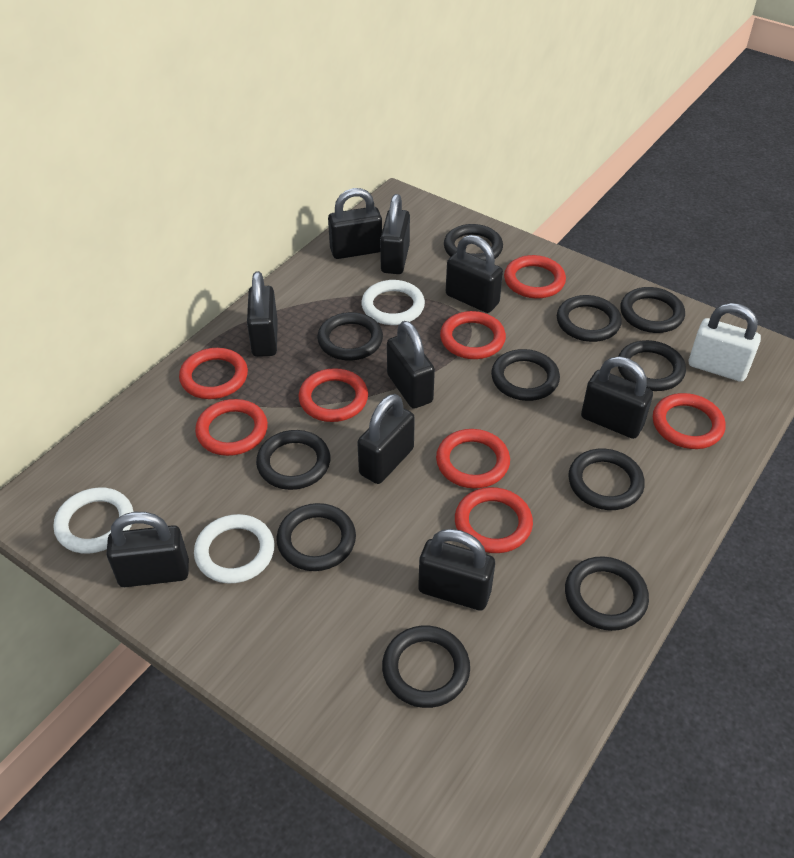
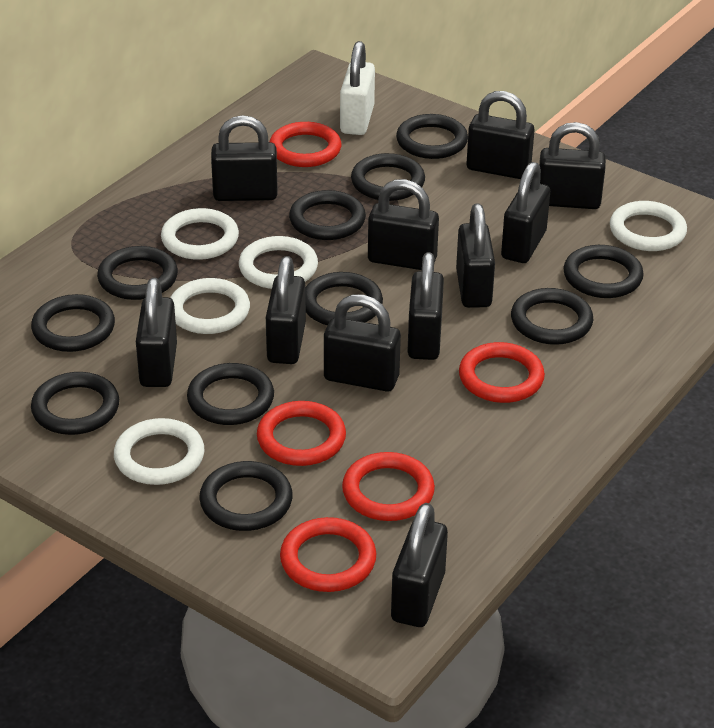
black padlock: [106,512,189,587] [247,271,278,357] [328,188,382,259] [357,394,415,484] [380,194,410,274] [387,321,435,409] [418,529,495,611] [446,235,503,313] [581,357,653,439] = 9 -> [136,278,177,387] [211,115,278,201] [266,256,306,364] [324,295,401,392] [368,179,439,270] [391,503,448,627] [407,252,444,360] [456,204,495,308] [467,91,535,179] [501,162,550,263] [539,122,606,209] = 11
red ring: [179,348,248,399] [195,399,268,456] [299,368,368,422] [436,429,510,489] [440,311,506,359] [455,487,533,553] [504,255,566,298] [653,393,726,449] = 8 -> [257,401,346,466] [270,122,341,167] [280,517,376,592] [342,452,435,521] [459,342,545,403] = 5
white ring: [53,487,134,554] [194,514,275,583] [362,280,425,325] = 3 -> [114,418,204,485] [161,208,239,260] [170,278,250,334] [239,236,318,289] [610,201,687,251] = 5

